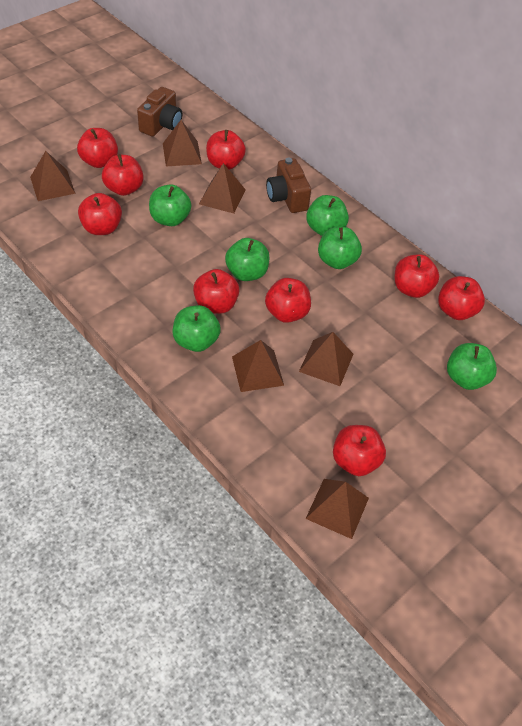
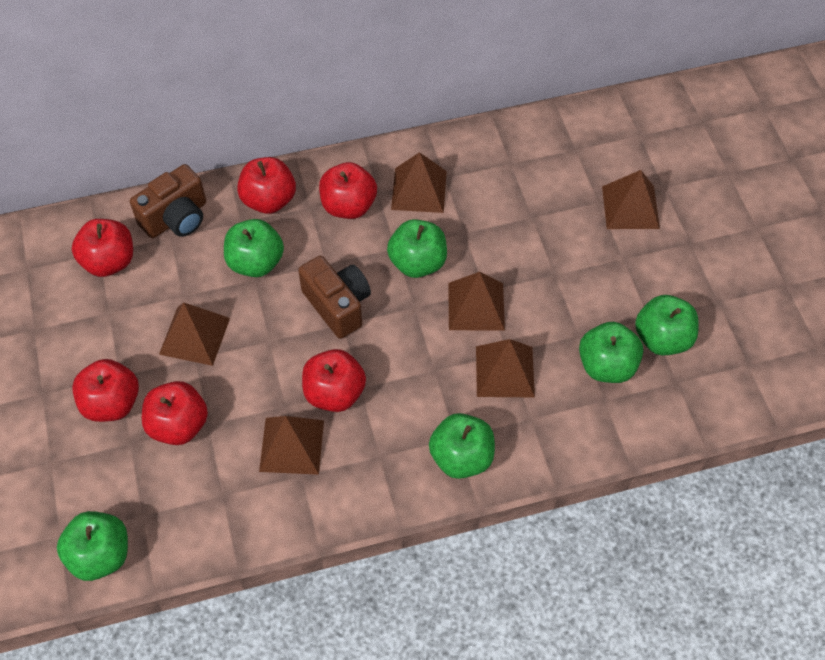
red apple: [77,128,118,168] [78,193,122,235] [102,154,144,196] [193,269,240,314] [206,130,246,170] [265,278,311,323] [333,425,386,476] [395,254,439,298] [438,276,485,320] = 9 -> [72,219,133,277] [72,359,139,422] [142,381,208,445] [237,157,296,214] [302,349,366,412] [319,162,377,219] = 6

